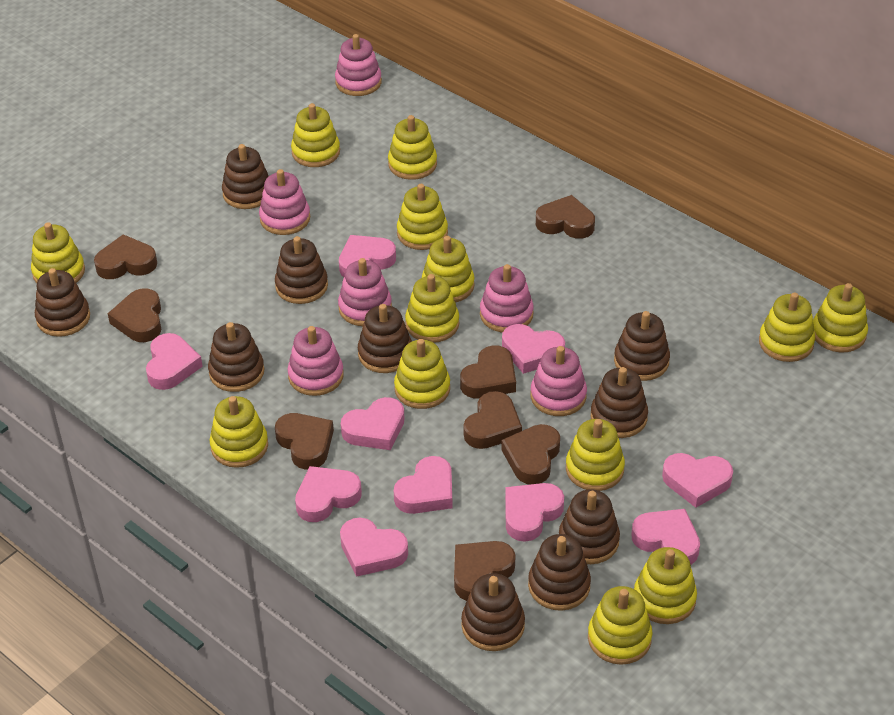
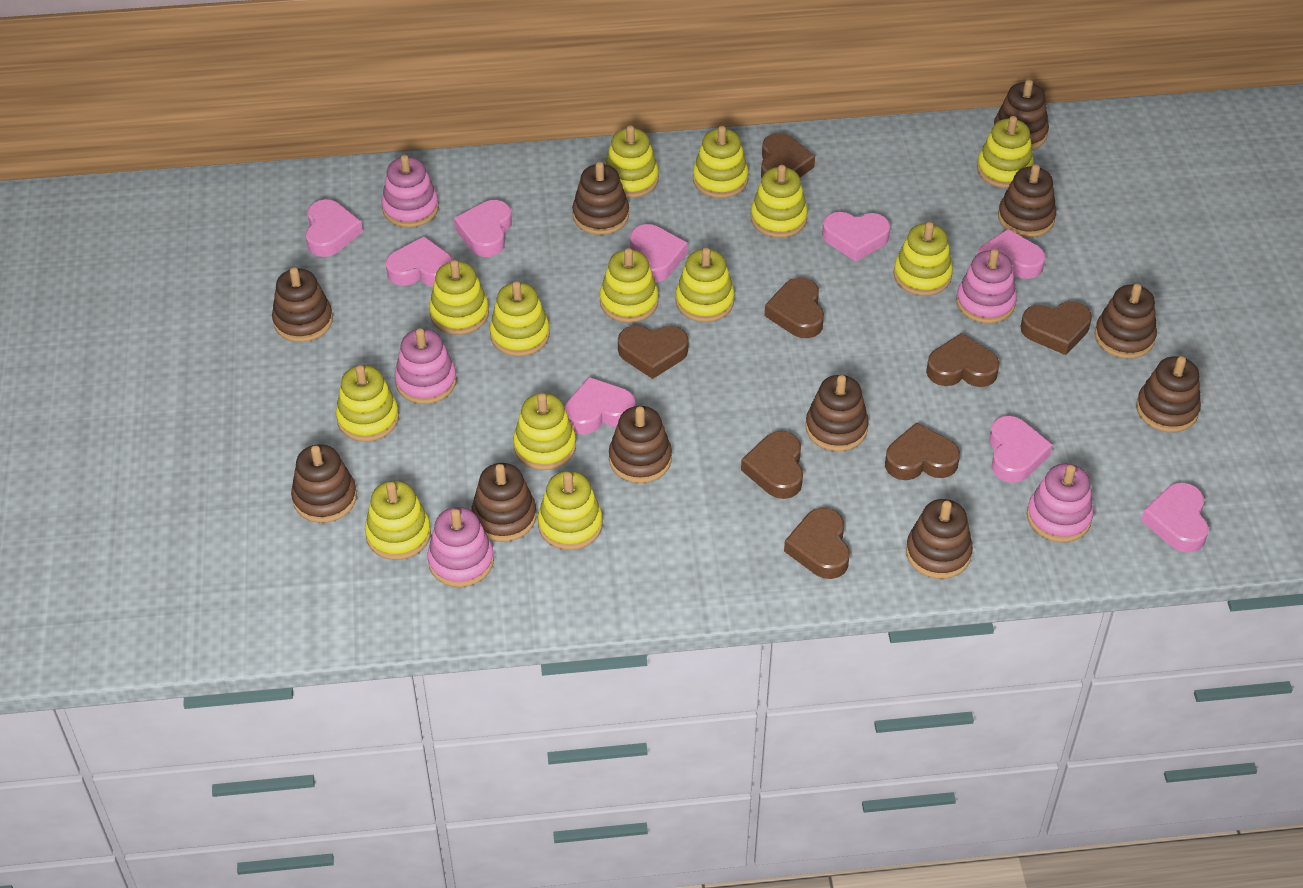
brown stacking toy: [35,268,90,337] [208,322,264,392] [222,144,269,209] [275,236,328,304] [358,304,412,373] [461,573,525,651] [528,534,591,611] [559,489,620,564] [591,367,648,438] [614,311,670,381] = 10 -> [272,267,333,342] [291,444,357,523] [471,463,536,542] [572,162,629,235] [609,406,672,483] [805,375,869,451] [906,499,973,579] [994,79,1049,150] [998,164,1056,237] [1095,284,1157,359] [1136,356,1201,432] = 11
pink heart: [146,333,203,390] [295,466,362,522] [339,235,396,277] [340,518,408,577] [341,397,405,450] [394,456,453,514] [502,324,565,374] [505,483,564,542] [631,509,700,565] [662,453,733,508] = 10 -> [305,199,363,257] [386,236,453,287] [454,200,512,257] [564,377,635,434] [630,224,688,282] [822,212,890,261] [977,229,1046,279] [989,416,1053,483] [1141,482,1209,553] = 9
pink stacking toy: [259,169,310,235] [287,326,344,396] [335,34,382,96] [338,258,392,326] [480,264,534,333] [531,346,587,416] = 6 -> [381,155,439,228] [395,328,457,404] [427,507,494,587] [956,249,1017,324] [1027,464,1093,542] = 5

